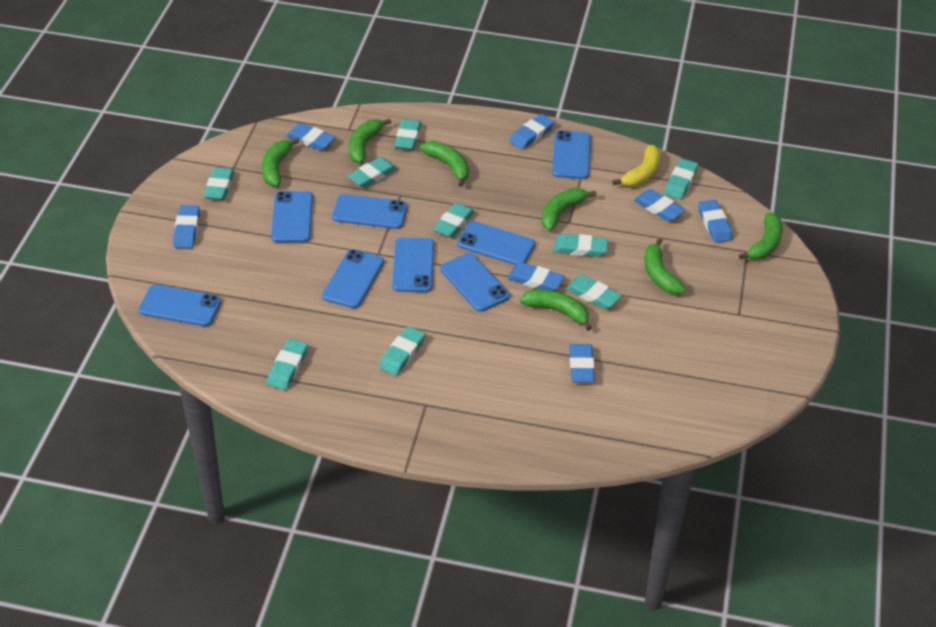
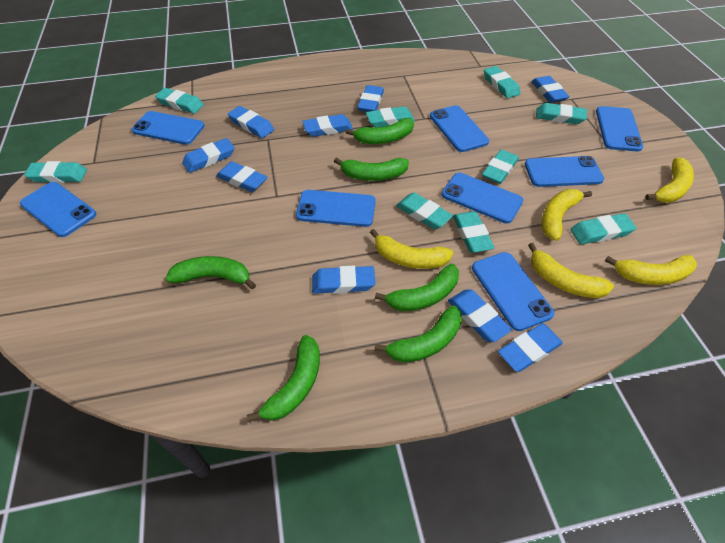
blue eraser: [173,205,200,248] [286,123,336,151] [508,262,565,291] [509,114,555,150] [569,344,595,383] [634,189,686,222] [698,199,733,243] = 7 -> [182,138,234,173] [216,162,268,192] [228,106,274,138] [302,114,353,137] [312,266,376,294] [357,85,384,112] [448,289,512,342] [498,323,563,372] [531,76,570,103] = 9
green banana: [262,138,300,187] [349,118,391,163] [420,141,469,187] [520,289,592,331] [541,188,596,231] [644,238,686,295] [739,212,783,260] = 7 -> [165,256,256,290] [246,335,320,422] [334,157,409,181] [345,118,414,144] [374,305,462,363] [375,264,459,311] = 6
yellow banana: [612,145,661,187] = 1 -> [370,229,453,269] [528,243,614,298] [542,189,592,241] [605,255,697,285] [645,158,694,203] = 5

